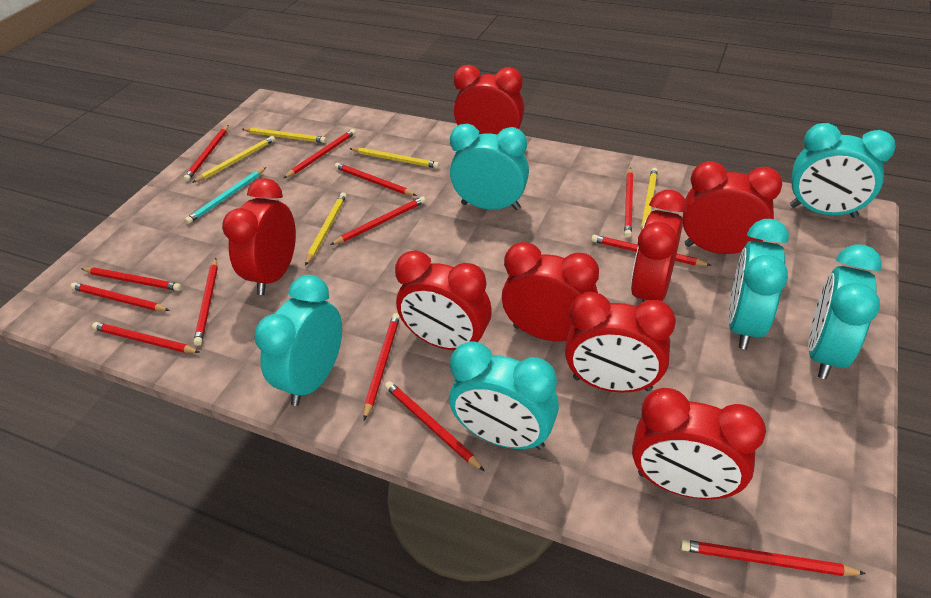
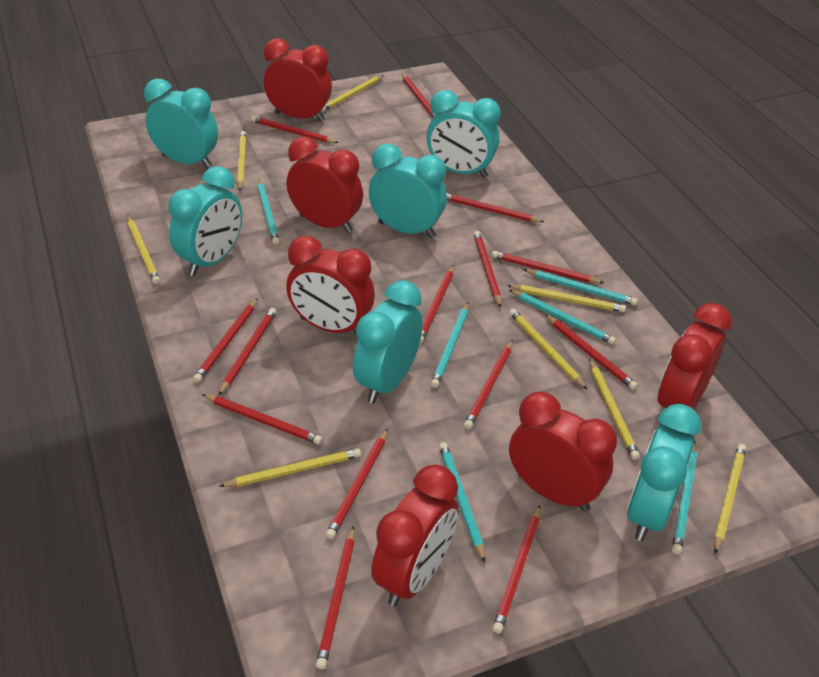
red clock: [222,178,296,295] [395,250,492,350] [454,65,524,134] [502,242,599,341] [565,292,676,392] [631,190,687,302] [632,388,766,499] [683,161,782,254] = 8 -> [264,39,332,122] [286,137,363,233] [286,236,375,335] [371,465,459,606] [509,392,617,512] [658,303,732,409] = 6
red pencil: [71,282,170,311] [82,267,182,291] [92,322,199,353] [183,125,229,181] [194,258,218,346] [284,129,356,178] [330,196,426,245] [335,163,417,196] [364,313,400,420] [385,381,485,471] [591,235,712,266] [624,168,633,238] [680,540,866,576] = 13 -> [193,298,258,382] [202,394,322,444] [218,308,277,396] [251,116,339,143] [316,526,355,669] [326,429,388,539] [402,74,436,118] [420,265,454,344] [447,193,544,222] [464,340,513,429] [474,231,501,307] [492,251,604,283] [492,505,540,634] [546,315,638,390] = 14
turquoise pencil: [185,167,266,224] = 1 -> [257,179,280,245] [431,302,469,388] [439,442,485,563] [509,289,616,345] [523,269,638,306] [672,442,697,554] = 6
yellow pencil: [192,136,275,183] [242,127,326,143] [305,193,347,266] [349,147,439,168] [641,168,658,230] = 5 -> [127,215,160,284] [219,448,361,487] [237,131,246,190] [321,75,384,112] [507,285,626,312] [509,309,587,389] [589,359,640,460] [714,444,746,554] = 8

